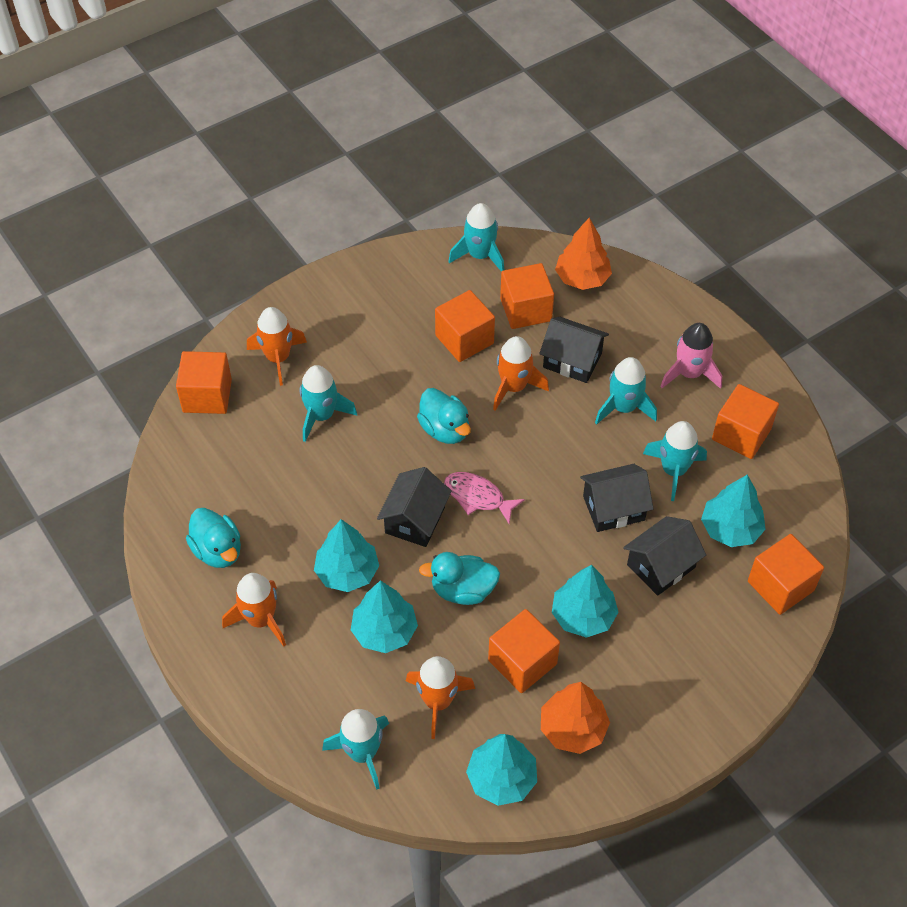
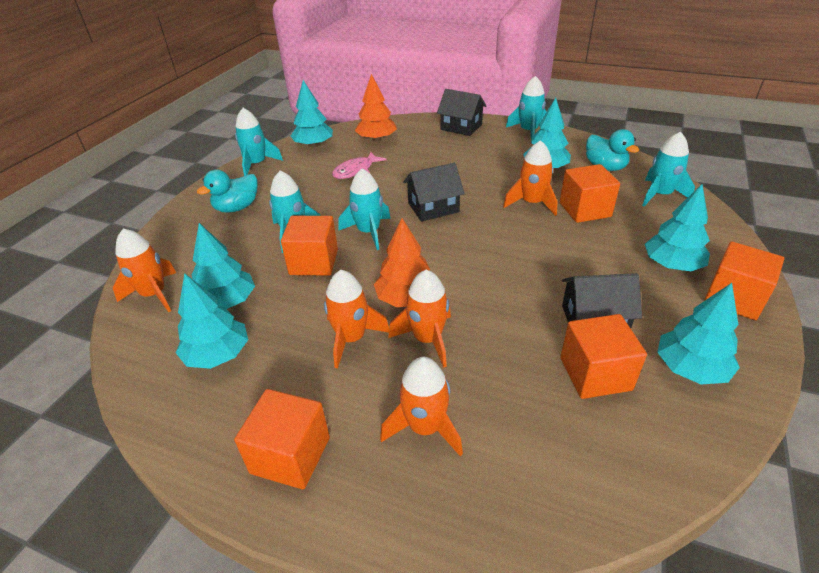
black house: [377,467,452,547] [539,317,609,383] [580,464,654,532] [623,516,706,596] = 4 -> [403,163,465,221] [437,89,487,136] [562,273,642,329] = 3
orange cube: [176,351,232,414] [435,290,495,362] [488,609,560,693] [500,263,554,329] [712,384,779,459] [748,534,824,615] = 6 -> [234,389,330,489] [281,216,338,276] [560,164,620,223] [560,314,647,399] [704,242,784,320] = 5
orange rocket: [222,573,286,647] [247,307,307,386] [406,656,475,739] [493,336,549,411] = 4 -> [113,228,176,312] [324,270,389,369] [380,357,463,456] [388,270,451,368] [503,140,558,216] = 5
pink rocket: [660,323,722,389] = 1 -> none = 0
turquoise duck: [186,508,241,568] [417,388,471,444] [419,552,500,605] = 3 -> [197,170,257,212] [586,129,639,171] = 2
turquoise tree: [314,519,379,592] [351,580,418,653] [466,734,537,806] [552,565,619,638] [701,475,766,547] = 5 -> [176,273,248,369] [192,223,255,309] [291,80,333,148] [523,98,571,168] [645,184,710,272] [657,283,740,384] = 6

